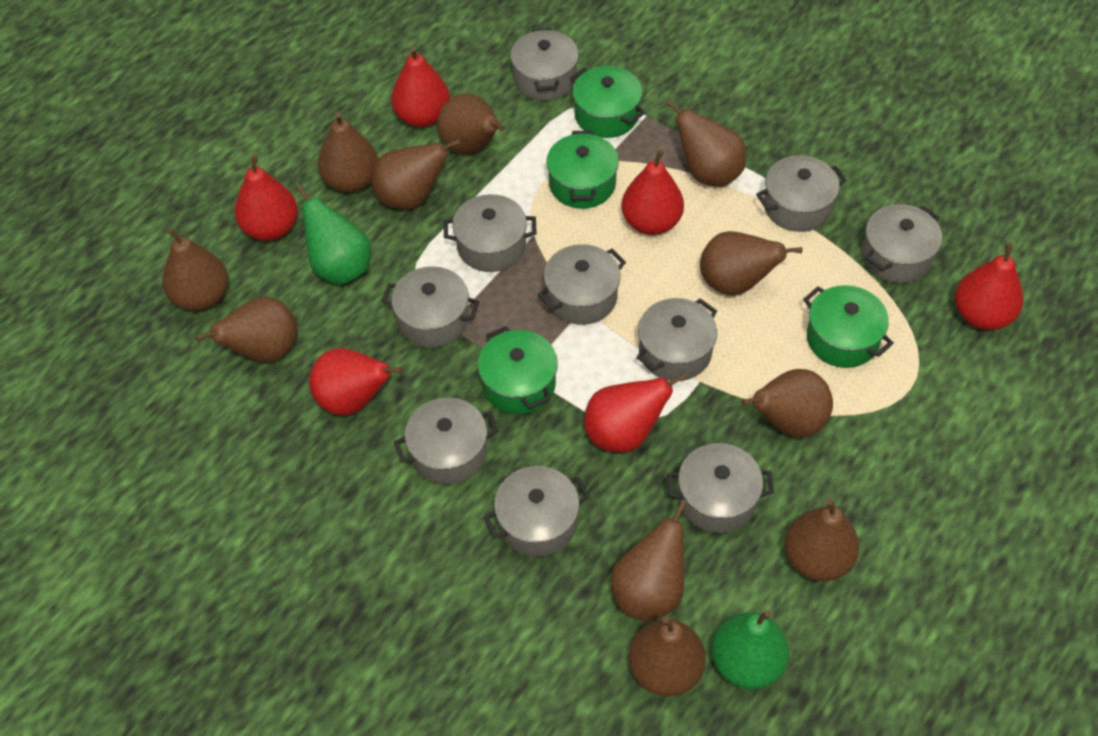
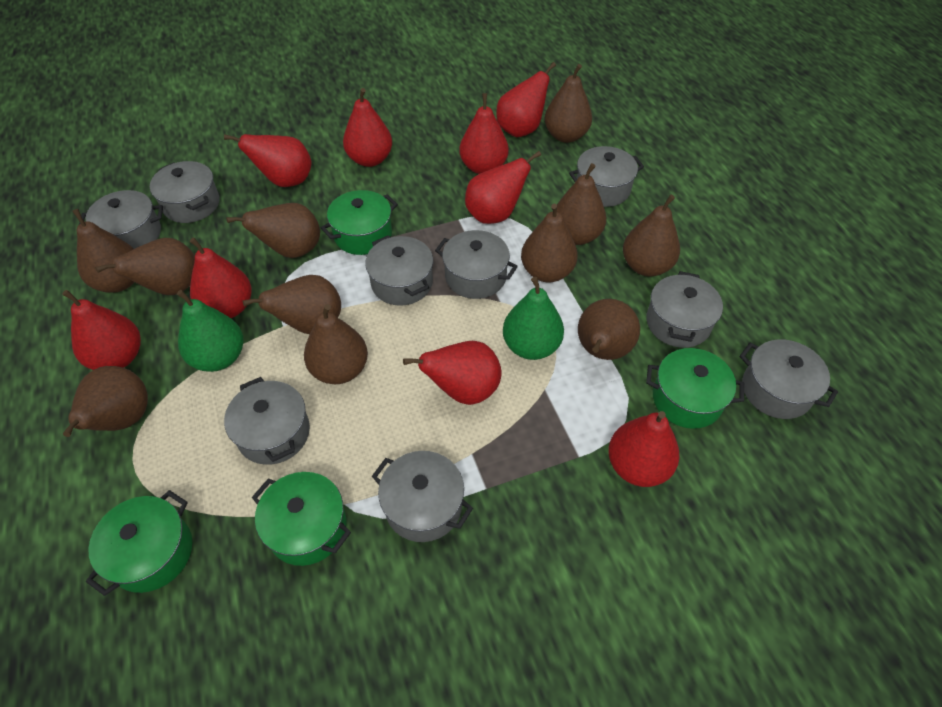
grey pot: [382,266,480,348] [394,398,499,485] [444,194,537,272] [484,466,590,557] [510,28,579,100] [538,244,626,325] [636,298,717,381] [667,443,774,533] [756,155,847,232] [862,204,942,283] = 10 -> [79,190,163,249] [150,161,219,223] [224,377,310,465] [365,235,433,306] [372,451,473,542] [435,230,518,299] [569,146,644,207] [646,271,723,348] [740,339,838,419] = 9
red pear: [235,155,298,241] [309,348,403,416] [391,46,450,127] [584,372,688,452] [622,149,684,235] [955,243,1023,330] = 6 -> [62,290,141,370] [190,238,252,318] [224,134,312,187] [343,88,392,167] [403,341,501,405] [459,93,509,174] [465,151,541,224] [496,62,556,137] [608,411,679,487] = 9

